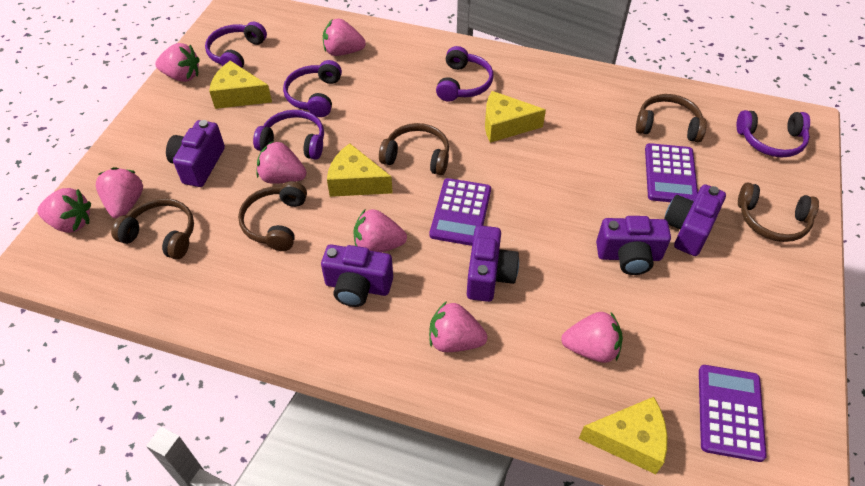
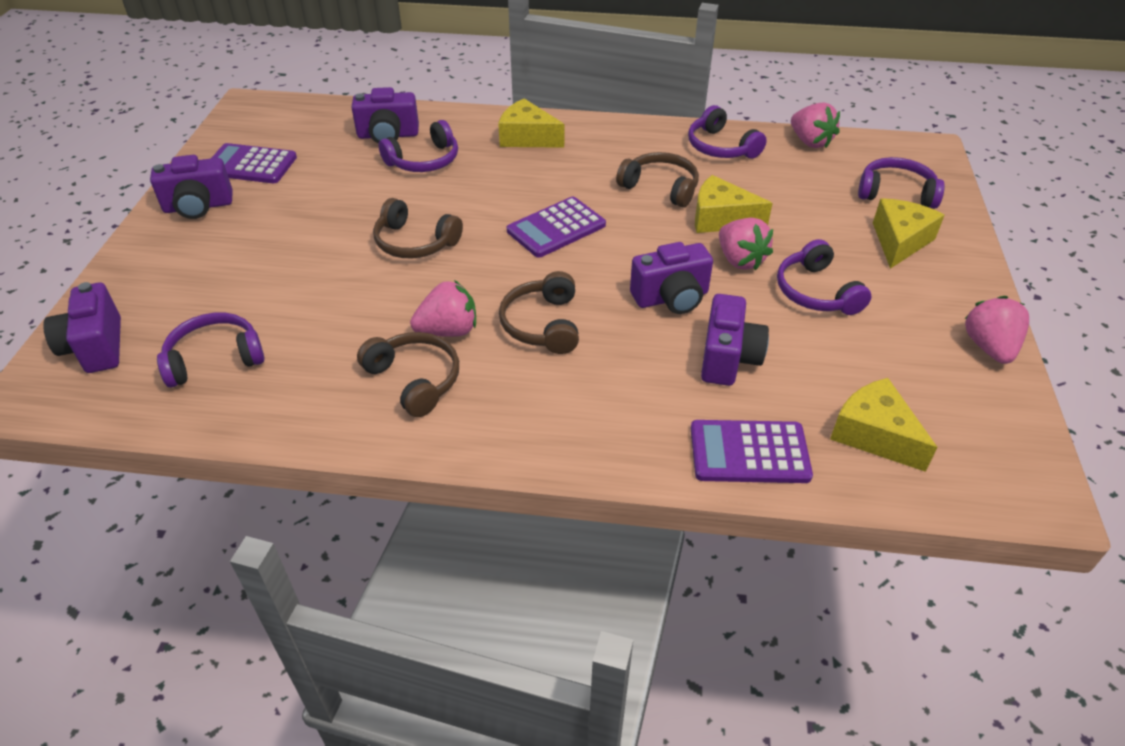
brown headphones: [111,198,194,259] [238,181,307,251] [379,123,449,175] [636,94,707,142] [738,183,819,242] = 5 -> [357,332,459,417] [373,198,463,259] [499,271,579,354] [616,152,699,207] = 4
pink strawberry: [37,188,91,233] [96,167,143,219] [155,43,200,82] [256,141,307,184] [323,19,366,56] [353,209,407,253] [429,301,487,352] [561,312,623,363] = 8 -> [410,280,476,337] [719,218,773,271] [791,102,840,148] [965,296,1029,364] = 4

